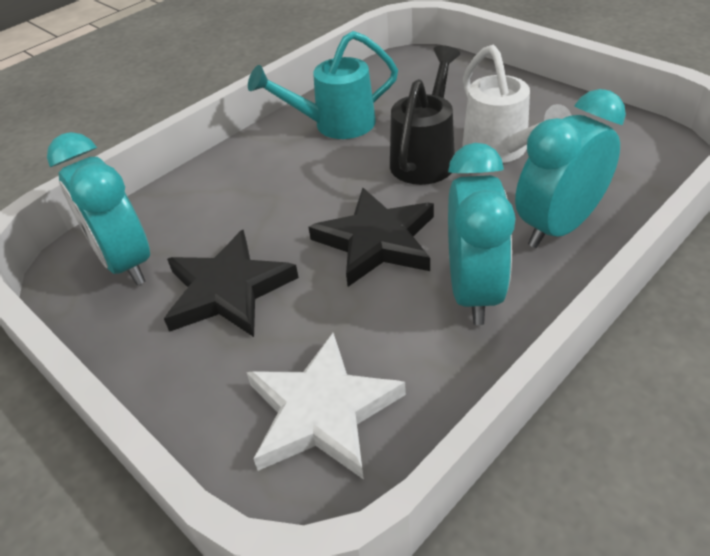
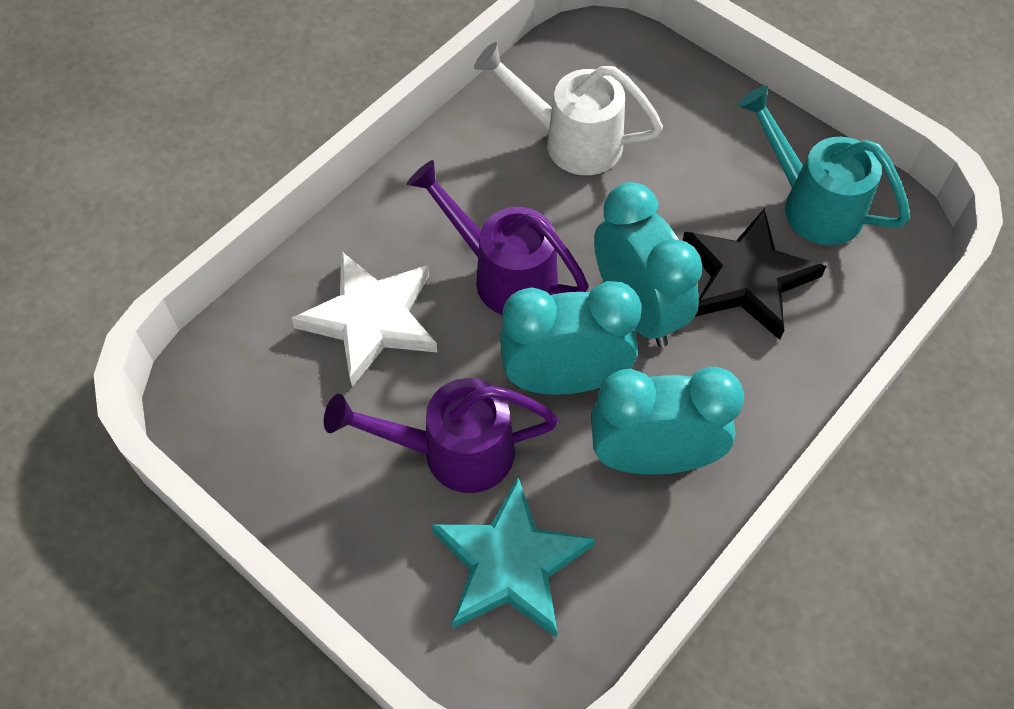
black star: [164,230,299,337] [309,188,434,287] = 2 -> [682,208,826,340] = 1
black watering can: [390,45,460,185] = 1 -> none = 0
purple watering can: none = 0 -> [324,378,559,493] [407,160,589,315] = 2
turquoise star: none = 0 -> [431,477,595,638] = 1

